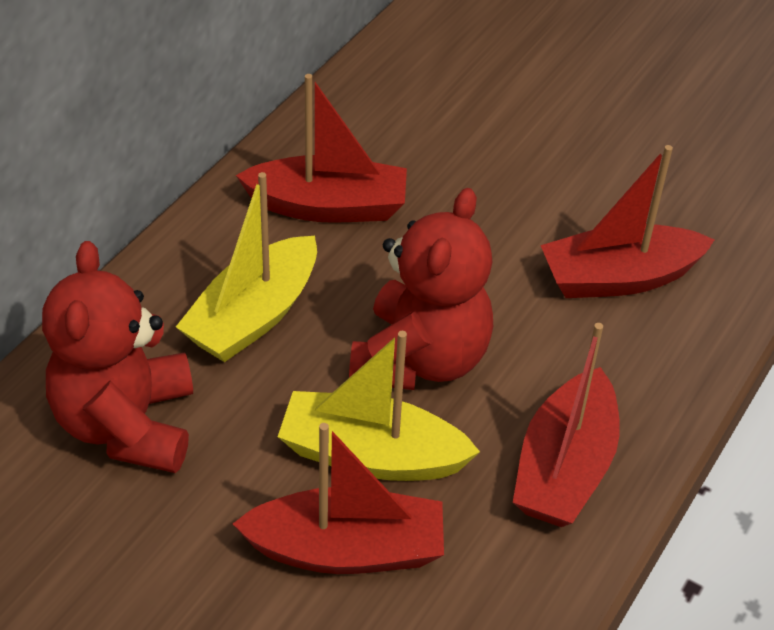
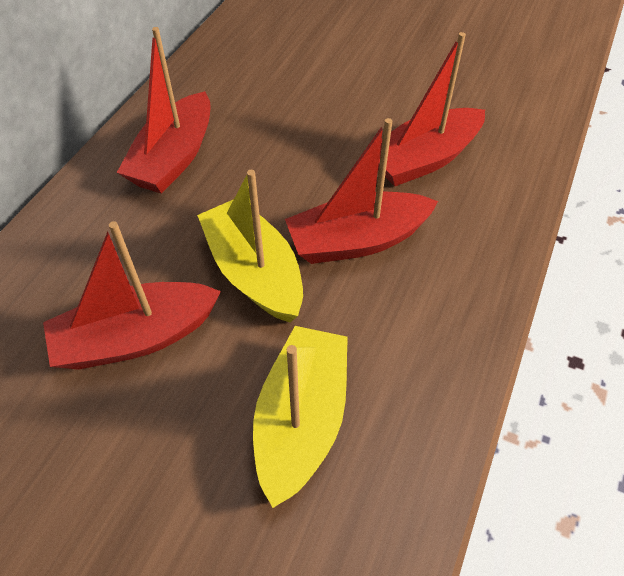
red teddy bear: [42,241,193,473] [349,188,493,390] = 2 -> none = 0

